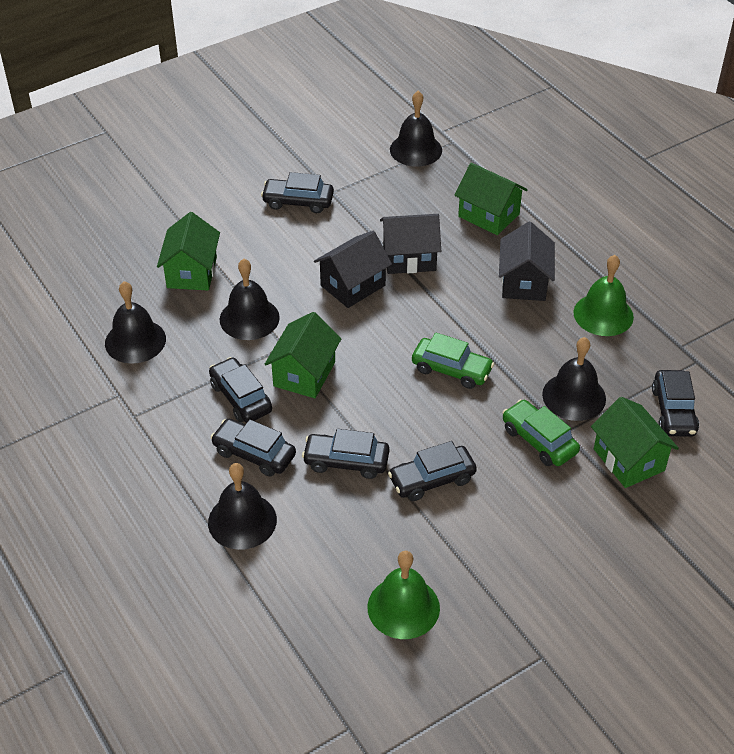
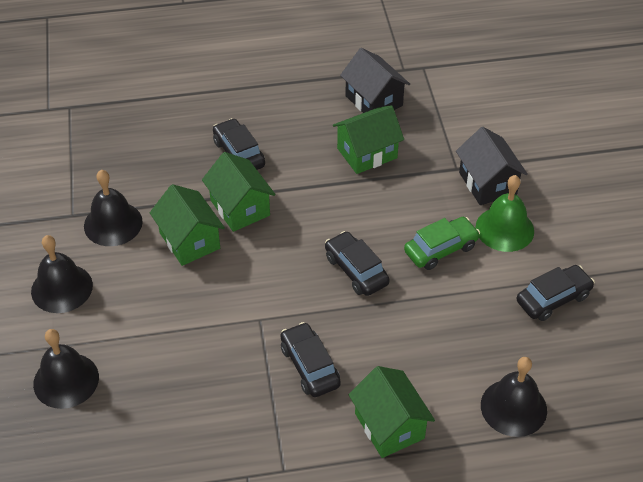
black bell: [105,281,166,364] [208,463,277,550] [220,259,280,340] [390,91,442,167] [542,337,606,421] = 5 -> [31,235,93,313] [33,329,99,409] [84,170,143,246] [481,357,547,437] = 4
black car: [209,357,272,423] [211,419,296,477] [261,172,334,213] [302,429,389,479] [388,441,477,501] [652,370,699,436] = 6 -> [213,118,265,170] [280,322,341,397] [325,231,390,296] [517,265,595,321] = 4
black house: [314,231,392,308] [380,214,441,274] [499,222,555,301] = 3 -> [340,48,410,113] [456,127,528,205] = 2
green bell: [367,551,440,639] [574,255,634,336] = 2 -> [476,175,534,252] = 1
green car: [412,332,494,389] [502,399,580,466] = 2 -> [404,217,480,270] = 1

